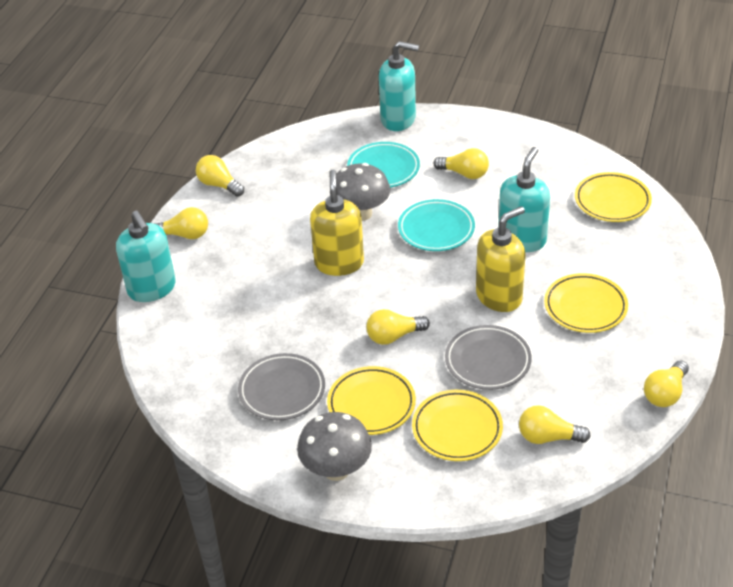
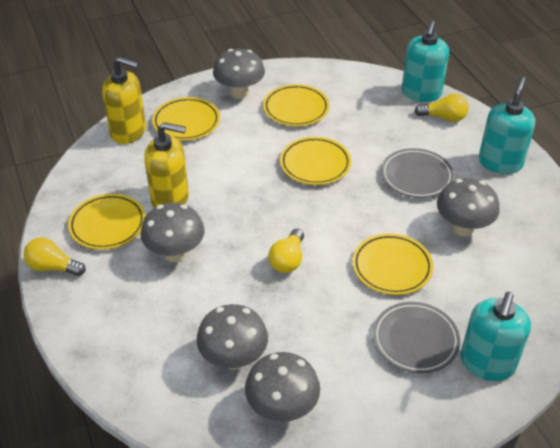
grey mushroom: [297,412,372,481] [330,163,390,221] = 2 -> [140,203,205,262] [196,304,268,370] [213,49,265,99] [245,352,320,422] [437,178,500,236] = 5
turquoise plate: [347,142,420,188] [398,199,475,251] = 2 -> none = 0
yellow light bulb: [154,207,208,239] [196,155,244,197] [366,309,430,345] [433,148,489,179] [519,405,590,444] [644,360,689,407] = 6 -> [24,237,85,276] [269,228,304,273] [415,93,469,122] = 3
yellow plate: [327,366,416,435] [412,390,503,461] [544,273,628,333] [575,172,652,222] = 4 -> [68,194,145,250] [152,97,220,141] [263,84,329,126] [280,137,351,185] [352,233,433,295] = 5

